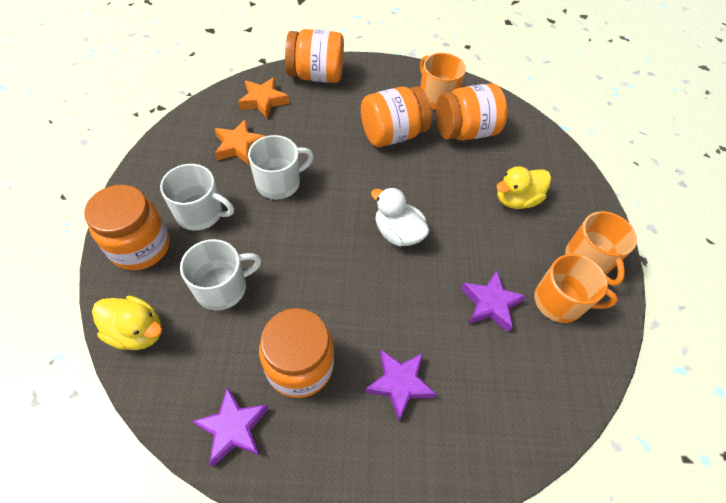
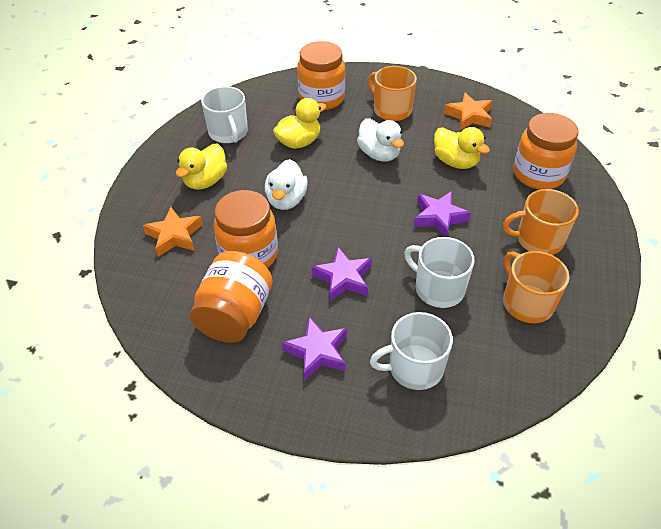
orange jar: [84,185,170,271] [259,308,334,398] [285,29,344,83] [361,86,432,147] [436,84,507,141] = 5 -> [190,251,272,343] [214,190,278,268] [297,41,345,110] [513,113,579,190] = 4
white duck: [371,187,430,246] = 1 -> [265,159,308,210] [357,119,404,162] = 2
yellow duck: [92,296,162,350] [496,166,551,209] = 2 -> [176,143,227,190] [273,98,326,149] [434,127,490,169] = 3

